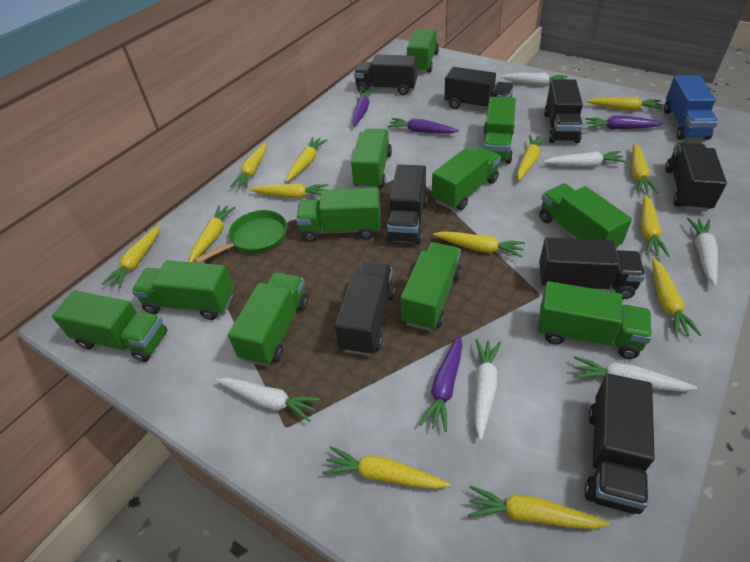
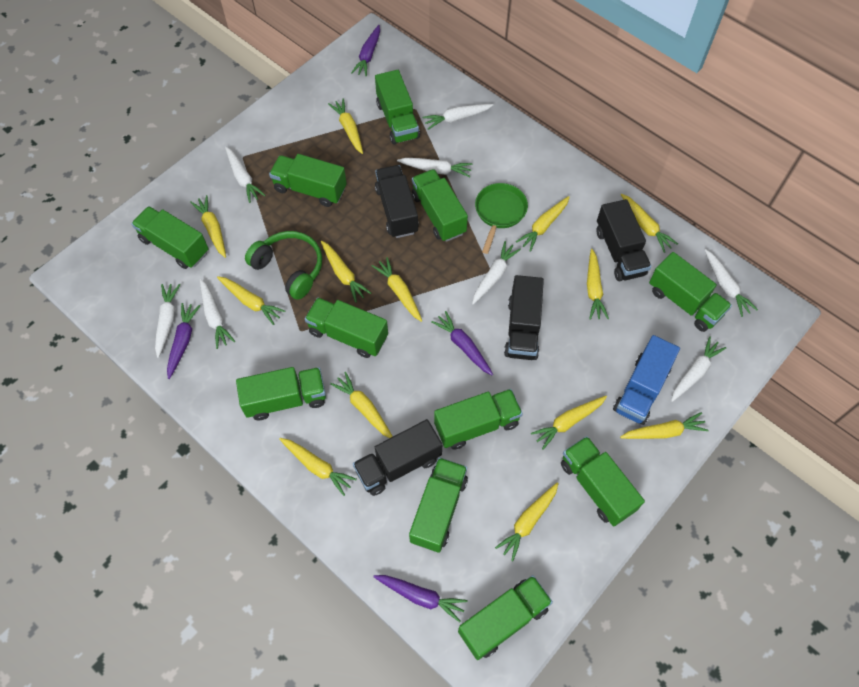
black truck: [334,263,395,356] [354,54,417,95] [386,164,428,244] [444,67,514,109] [539,237,646,299] [544,80,583,143] [585,374,655,514] [665,143,727,211] = 8 -> [353,419,442,496] [375,165,419,238] [504,275,544,360] [596,199,651,281] = 4
green headphones: none = 0 -> [245,231,322,300] = 1
white carrot: [215,377,320,422] [475,339,501,440] [500,73,568,86] [543,151,626,167] [573,356,698,392] [687,218,718,287] = 6 -> [155,284,180,358] [200,279,235,349] [225,147,266,203] [397,158,473,177] [422,104,493,130] [472,241,521,305] [671,337,726,402] [705,249,758,317] = 8

